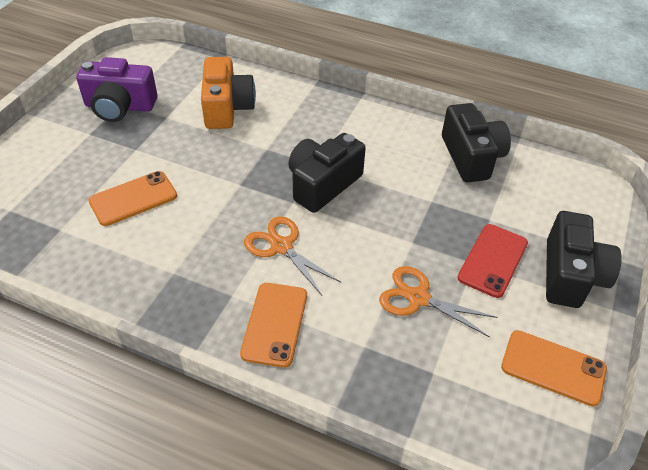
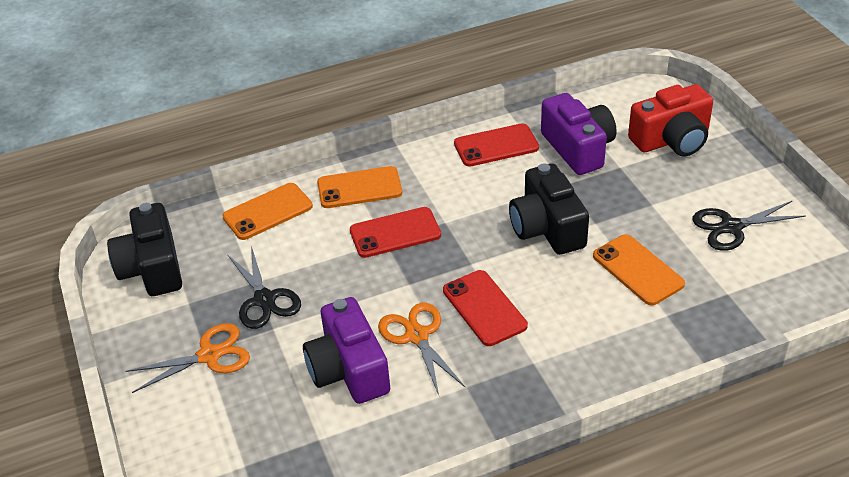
black camera: [288,133,366,213] [442,103,511,182] [546,211,622,308] = 3 -> [107,203,182,296] [509,163,589,255] = 2
black scissors: none = 0 -> [227,246,301,329] [693,201,806,251] = 2
orange camera: [201,57,256,129] = 1 -> none = 0
purple camera: [76,57,157,122] = 1 -> [303,297,390,404] [541,93,616,175] = 2
red camera: none = 0 -> [628,84,713,156] = 1
red phone: [457,224,528,298] = 1 -> [350,207,441,258] [443,270,528,346] [454,123,539,167] = 3

